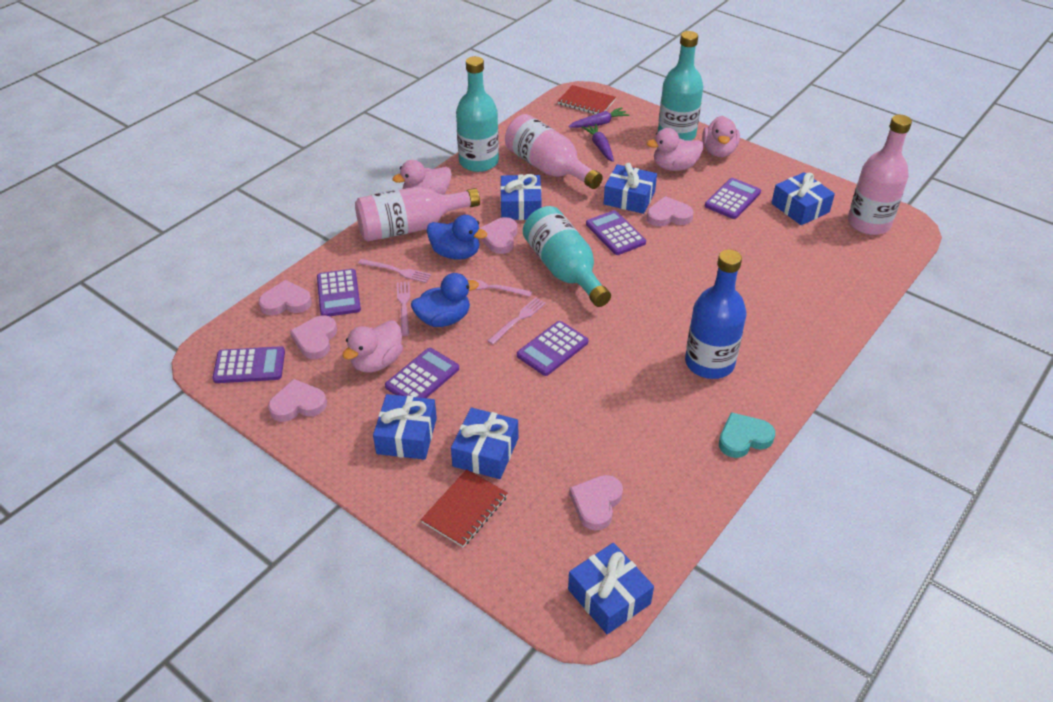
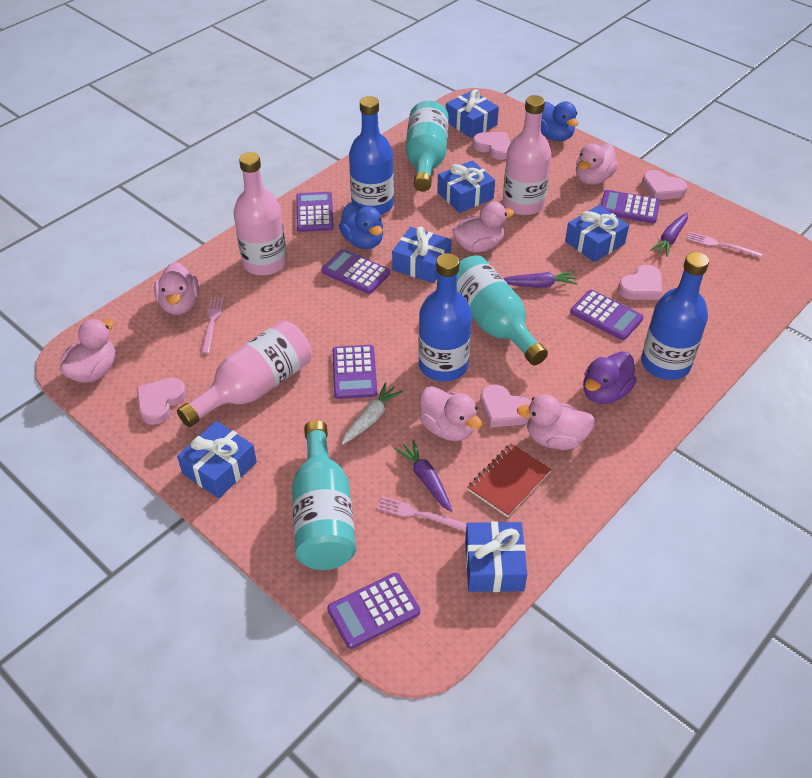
blue bottle: [685,249,746,379] = 1 -> [349,96,394,215] [418,253,472,381] [641,252,709,380] = 3
pink duck: [342,320,403,372] [392,160,452,195] [647,128,703,171] [702,116,740,157] = 4 -> [60,319,115,383] [154,262,199,315] [419,386,482,441] [452,201,514,253] [517,394,596,450] [576,143,618,185] = 6
pink fork: [358,259,431,283] [397,281,410,336] [466,278,532,297] [488,297,546,345] = 4 -> [201,297,224,354] [376,496,467,532] [687,232,763,258] = 3
pink heart: [258,280,312,315] [268,379,327,422] [290,315,337,359] [479,217,517,254] [569,475,623,531] [647,196,693,227] = 6 -> [137,378,186,425] [473,132,511,160] [480,385,531,428] [618,265,662,300] [642,170,687,200] = 5
purple carrot: [568,107,629,128] [582,124,614,162] = 2 -> [395,440,452,512] [503,271,578,288] [650,212,688,257] = 3
purple duck: none = 0 -> [583,351,637,404] = 1
red notebook: [421,469,508,547] [558,85,616,114] = 2 -> [467,444,551,517] = 1
turquoise heart: [719,412,775,458] = 1 -> none = 0
white carrot: none = 0 -> [342,382,403,444] = 1

